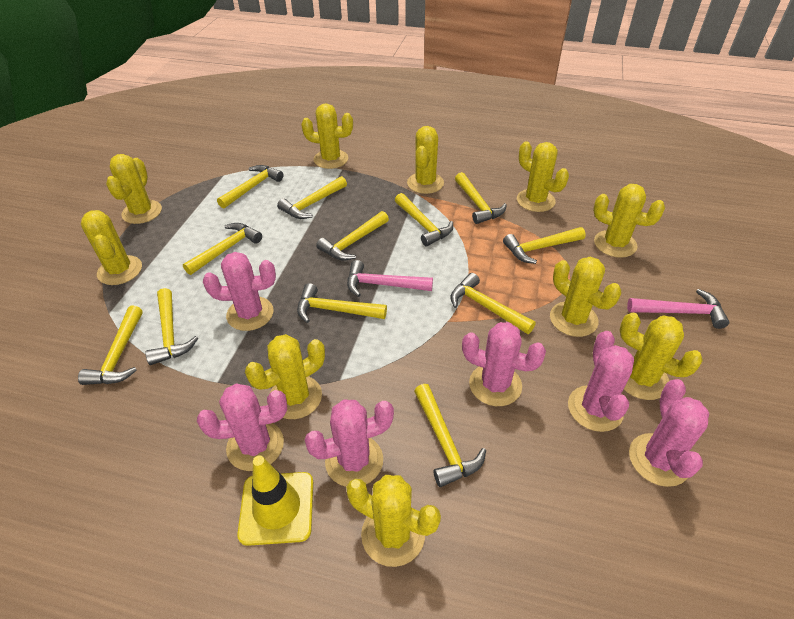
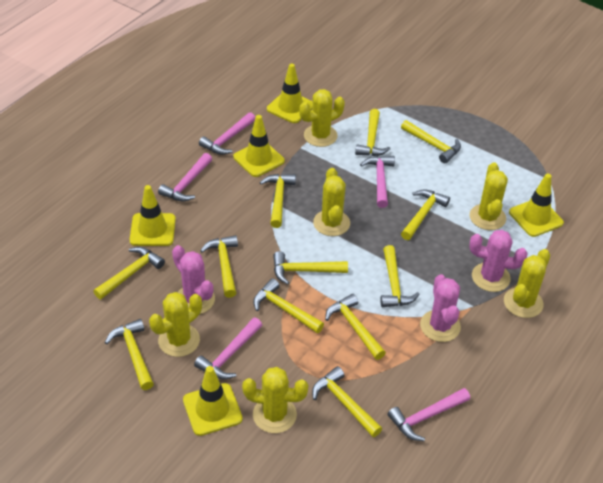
pink cactus: [197,384,287,471] [203,252,276,331] [304,399,394,487] [462,322,546,406] [568,331,634,432] [629,379,709,487] = 6 -> [172,245,215,314] [420,274,461,342] [469,230,527,292] = 3
pink hammer: [347,260,433,297] [627,289,729,329] = 2 -> [158,153,212,201] [194,317,262,379] [199,112,255,155] [360,156,395,208] [388,388,470,441] = 5
yellow cactus: [81,210,142,285] [106,154,162,224] [245,334,325,419] [301,103,353,169] [346,475,441,567] [407,126,444,194] [517,141,569,212] [550,257,621,337] [593,184,665,258] [620,313,703,400] = 10 -> [149,292,202,357] [242,367,308,433] [299,89,345,147] [313,168,350,236] [470,162,508,230] [504,249,550,318] = 6
yellow traffic cone: [237,455,313,546] = 1 -> [129,185,176,246] [183,366,243,436] [233,115,285,177] [267,64,312,123] [509,174,564,237] = 5

